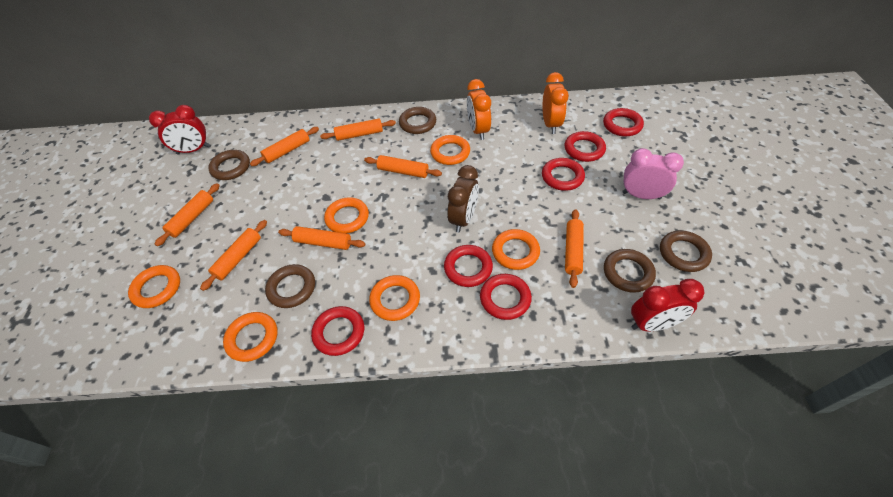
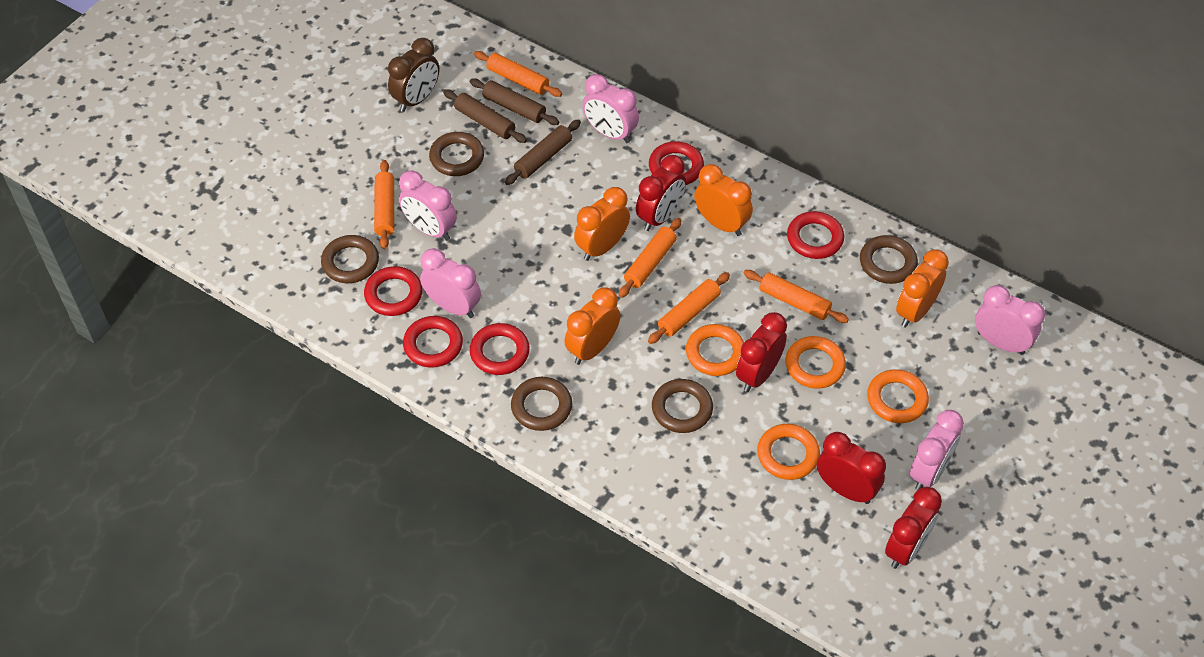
brown rolling pin: none = 0 -> [443,89,527,143] [470,78,559,125] [505,119,581,185] = 3
orange clock: [467,79,491,140] [543,72,569,134] = 2 -> [564,287,620,365] [574,187,630,261] [694,164,753,236] [896,249,949,328] = 4
orange ring: [128,265,180,308] [223,312,277,362] [324,197,369,233] [369,275,420,321] [430,135,470,165] [492,229,540,270] = 6 -> [686,324,744,376] [757,424,820,480] [785,336,846,389] [867,369,929,423] = 4
orange rolling pin: [155,183,220,246] [200,220,267,291] [250,127,319,166] [278,226,365,250] [320,119,396,141] [364,155,442,178] [565,209,584,288] = 7 -> [374,160,394,249] [474,51,562,97] [619,218,682,298] [648,272,730,344] [744,270,849,323] = 5
pink clock: [622,148,684,199] = 1 -> [399,170,457,241] [420,248,481,318] [583,74,639,143] [910,410,964,490] [975,285,1045,355] = 5
red clock: [149,105,210,155] [631,279,705,332] = 2 -> [636,155,686,231] [736,312,787,392] [817,432,886,504] [885,487,942,569] = 4
red ring: [311,306,364,356] [444,245,493,287] [480,274,532,320] [542,158,585,191] [565,131,606,162] [603,108,644,137] = 6 -> [364,266,423,316] [403,316,463,367] [470,323,530,375] [649,141,704,185] [787,211,844,259] = 5

